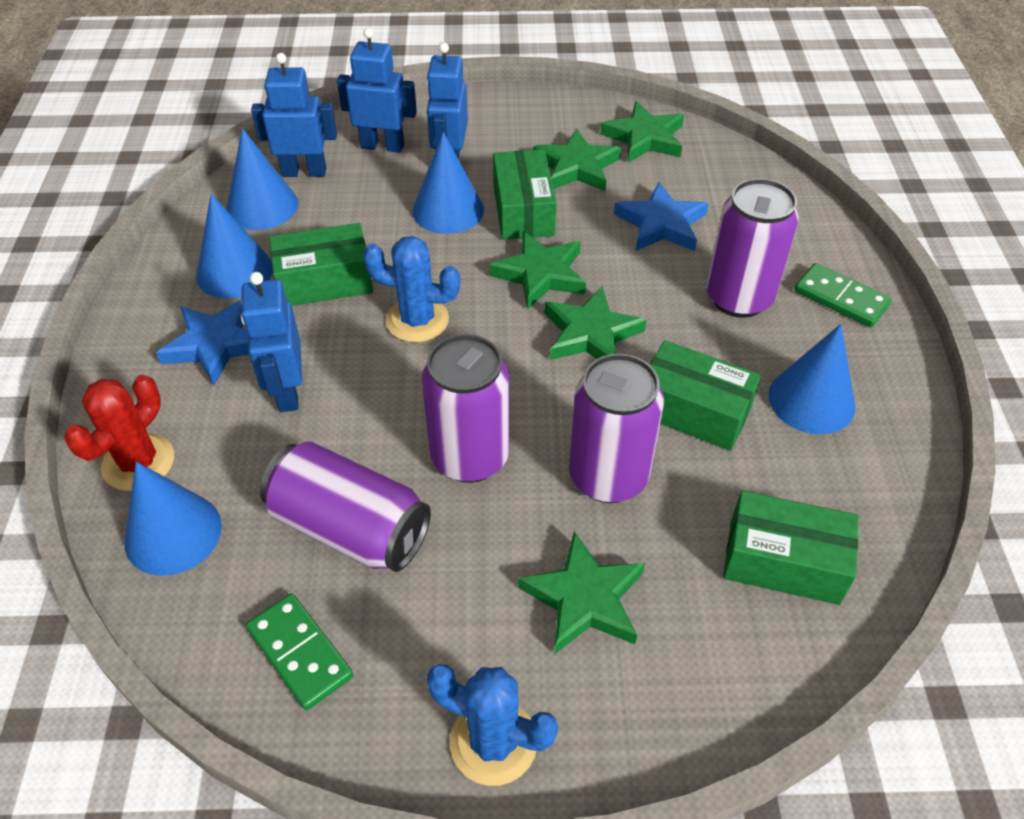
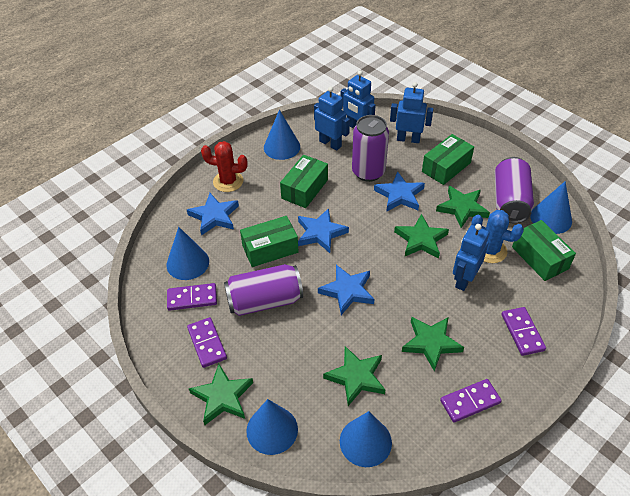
blue cactus: [363,236,460,343] [427,664,558,786] = 2 -> [471,210,524,263] = 1
blue star: [156,300,249,386] [614,182,709,251] = 2 -> [187,193,239,236] [298,208,349,253] [318,265,374,315] [374,171,425,212] = 4
green domino: [246,593,353,710] [794,263,892,327] = 2 -> none = 0
purple can: [260,441,431,572] [422,334,509,483] [569,354,664,503] [706,178,799,318] = 4 -> [224,264,303,316] [352,115,389,182] [495,157,534,224] = 3
purple domino: none = 0 -> [167,283,217,311] [187,317,227,368] [440,379,502,423] [501,307,546,356] = 4

